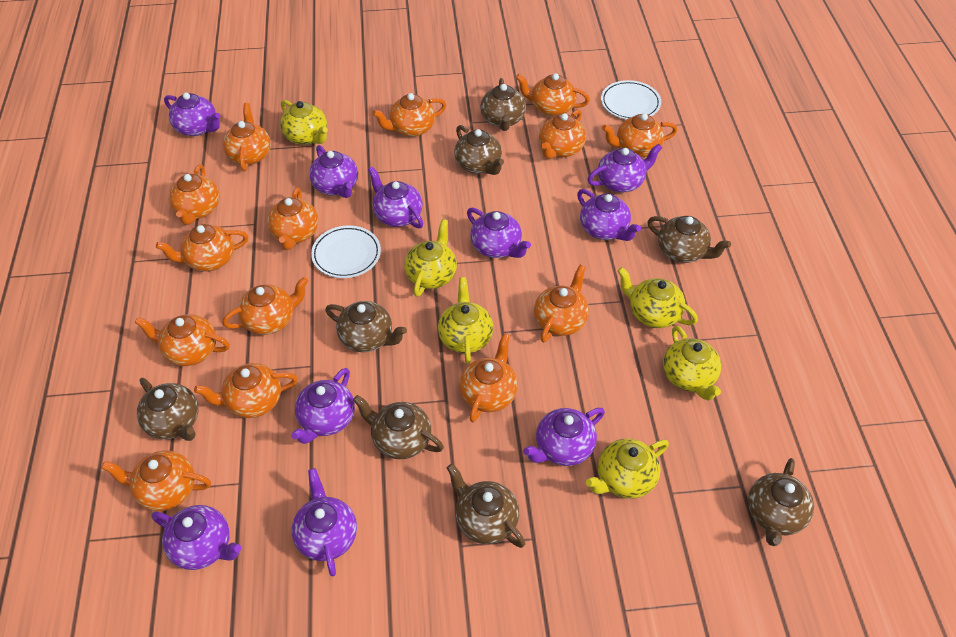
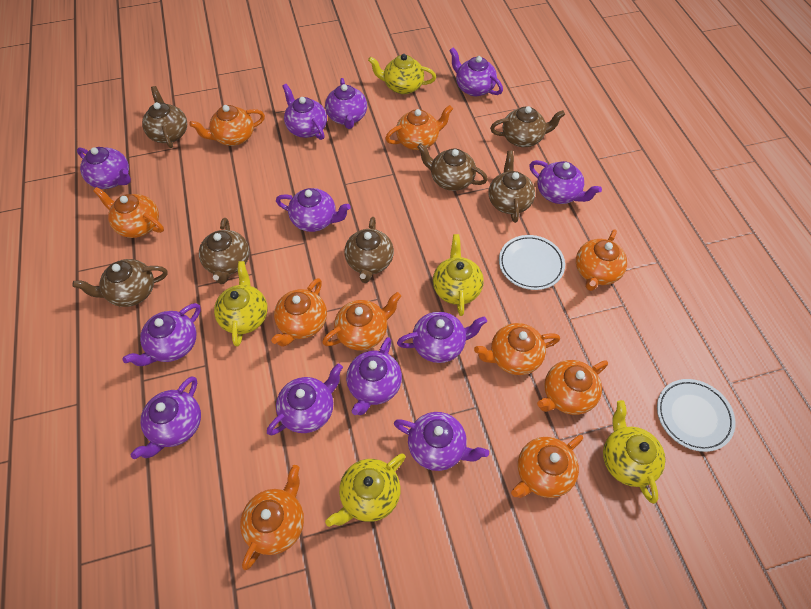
brown teapot: [137,378,199,441] [325,301,407,352] [353,395,444,459] [447,464,525,548] [454,125,504,175] [480,78,526,131] [647,216,731,263] [748,458,814,546] = 8 -> [72,259,168,307] [142,86,187,148] [199,218,250,284] [344,217,394,283] [417,143,488,191] [489,151,535,223] [490,106,565,147] = 7
orange teapot: [101,450,211,511] [135,314,230,366] [156,224,248,272] [168,164,220,225] [194,363,298,418] [222,103,271,171] [222,277,308,335] [267,187,318,250] [372,93,446,137] [460,333,518,422] [516,73,590,117] [534,265,589,343] [539,109,586,159] [602,113,677,157] = 14 -> [93,187,164,238] [189,105,265,146] [240,465,304,570] [271,278,327,347] [322,292,401,350] [385,105,453,150] [474,323,560,375] [511,435,583,498] [537,360,608,415] [576,229,627,291] = 10
purple teapot: [151,505,241,570] [164,93,220,136] [291,368,355,444] [292,468,357,576] [309,145,358,198] [368,167,424,228] [467,207,531,258] [523,408,605,466] [577,189,641,241] [587,144,662,193] = 10 -> [77,147,131,189] [122,303,201,366] [131,376,201,459] [267,363,343,435] [276,188,351,232] [283,84,327,140] [325,78,367,129] [346,337,402,415] [394,412,489,471] [397,312,487,363] [449,47,503,96] [529,160,602,204] = 12
yellow teapot: [280,100,328,145] [404,219,457,297] [438,277,493,364] [586,439,669,499] [617,267,698,328] [663,325,722,401] = 6 -> [214,261,268,347] [325,453,406,527] [368,54,436,94] [433,234,484,316] [603,400,665,504] = 5

